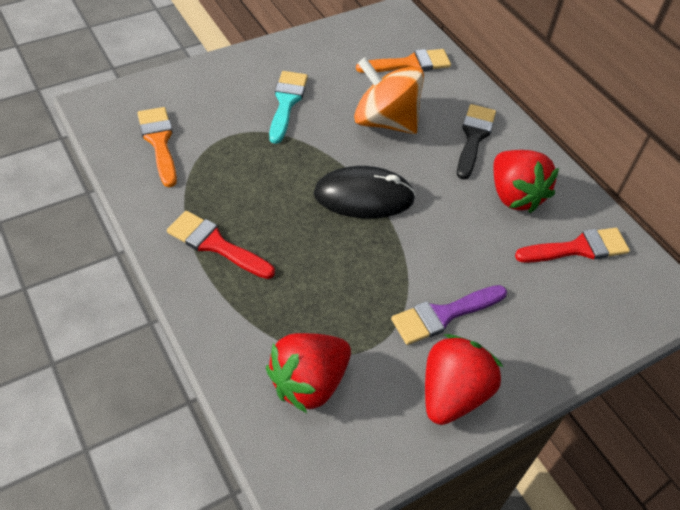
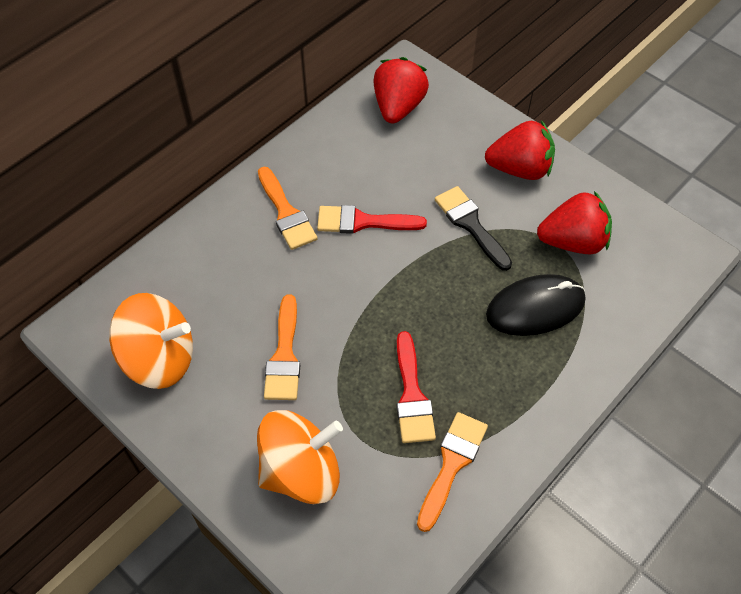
orange brush: [137,107,177,187] [356,49,451,73] = 2 -> [258,167,318,250] [264,294,300,400] [417,412,488,532] = 3
orange spinning top: [354,57,424,134] = 1 -> [109,293,193,389] [257,410,343,504] = 2
purple brush: [391,285,507,345] = 1 -> none = 0
turquoise brush: [269,71,308,144] = 1 -> none = 0

